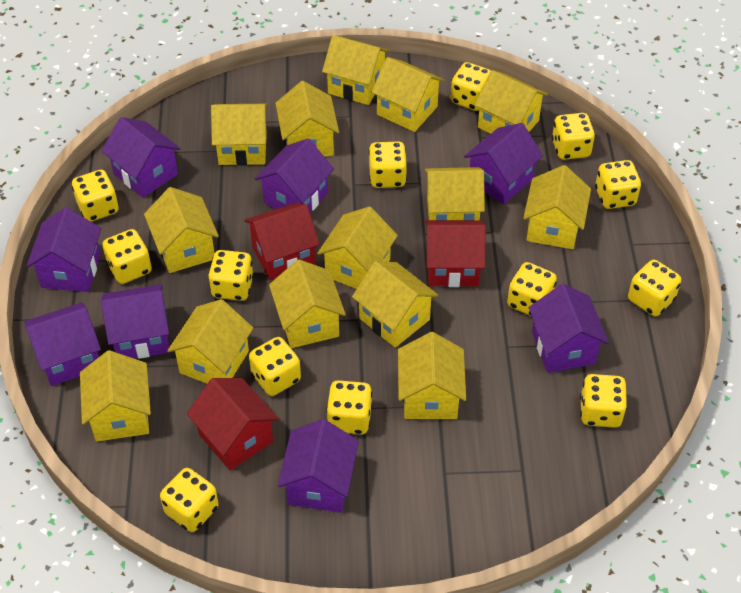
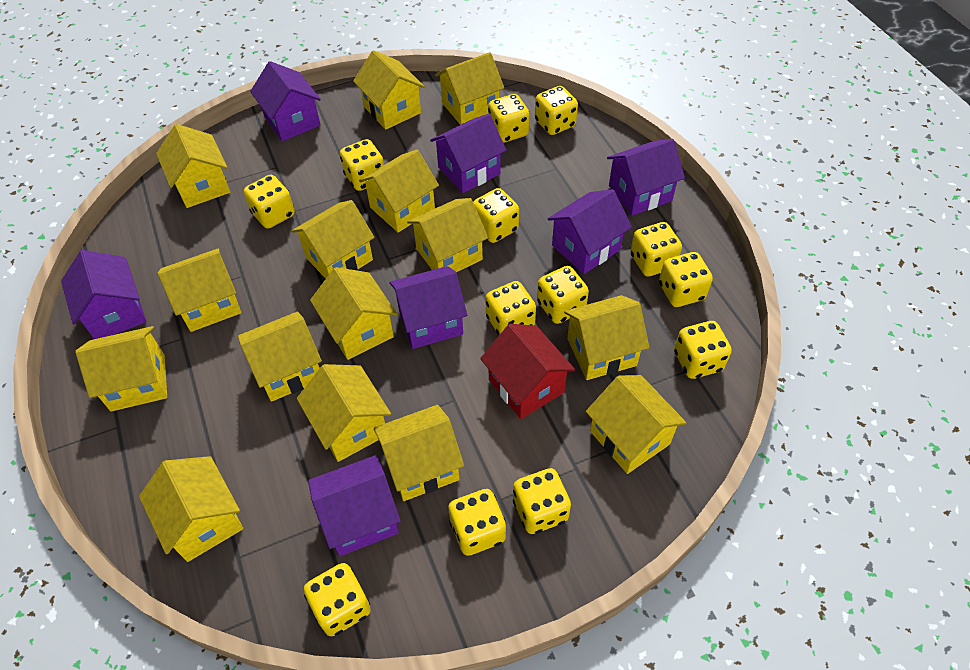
purple house: [24,302,101,386] [26,207,101,292] [101,117,181,198] [101,284,169,359] [255,138,334,212] [278,419,359,513] [464,123,543,204] [529,284,609,373] = 8 -> [61,250,147,339] [250,61,321,141] [308,455,401,556] [390,266,467,349] [430,114,506,193] [547,189,632,274] [607,139,685,216] = 7
red house: [187,378,279,471] [244,202,320,280] [425,220,486,287] = 3 -> [480,324,575,419] = 1
yellow house: [80,350,151,441] [144,187,219,273] [167,299,253,384] [211,104,268,166] [269,259,346,348] [275,81,339,157] [317,207,398,289] [322,35,390,105] [352,261,438,348] [371,57,444,132] [398,332,466,419] [425,167,485,220] [474,70,548,134] [523,165,591,249] = 14 -> [75,326,167,412] [139,456,243,562] [156,124,230,208] [157,248,241,332] [238,312,322,402] [292,200,375,279] [297,364,391,462] [310,267,397,360] [353,50,425,130] [359,149,439,233] [374,405,464,501] [407,198,488,272] [435,52,504,125] [564,295,649,380] [586,375,686,474] = 15

